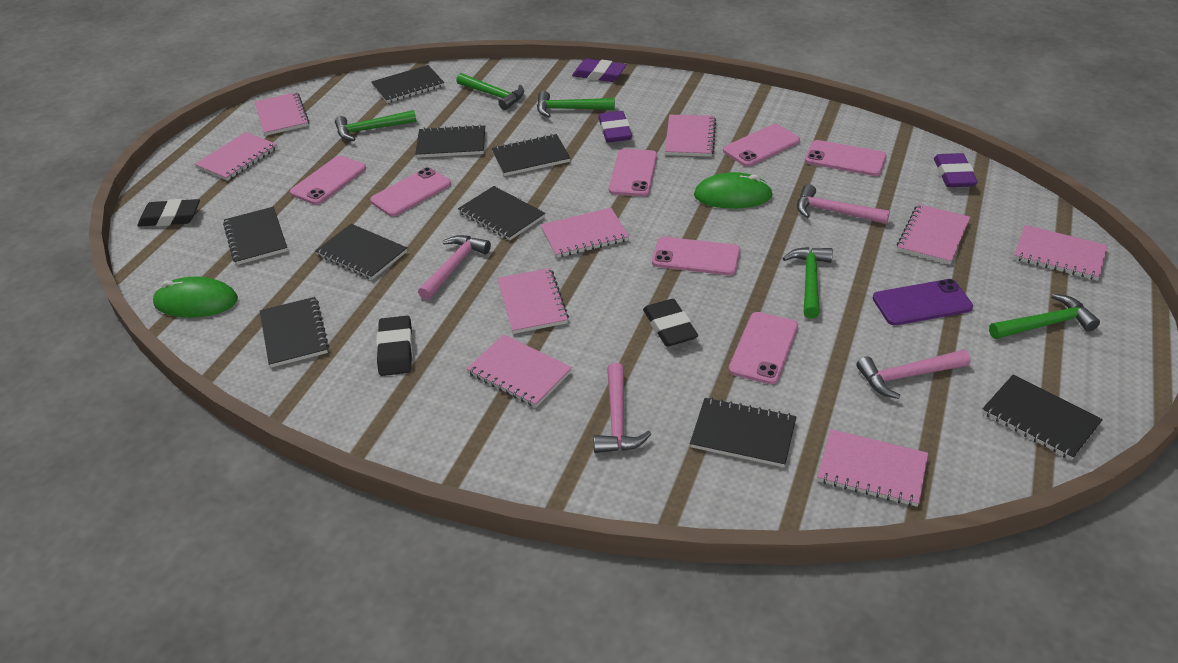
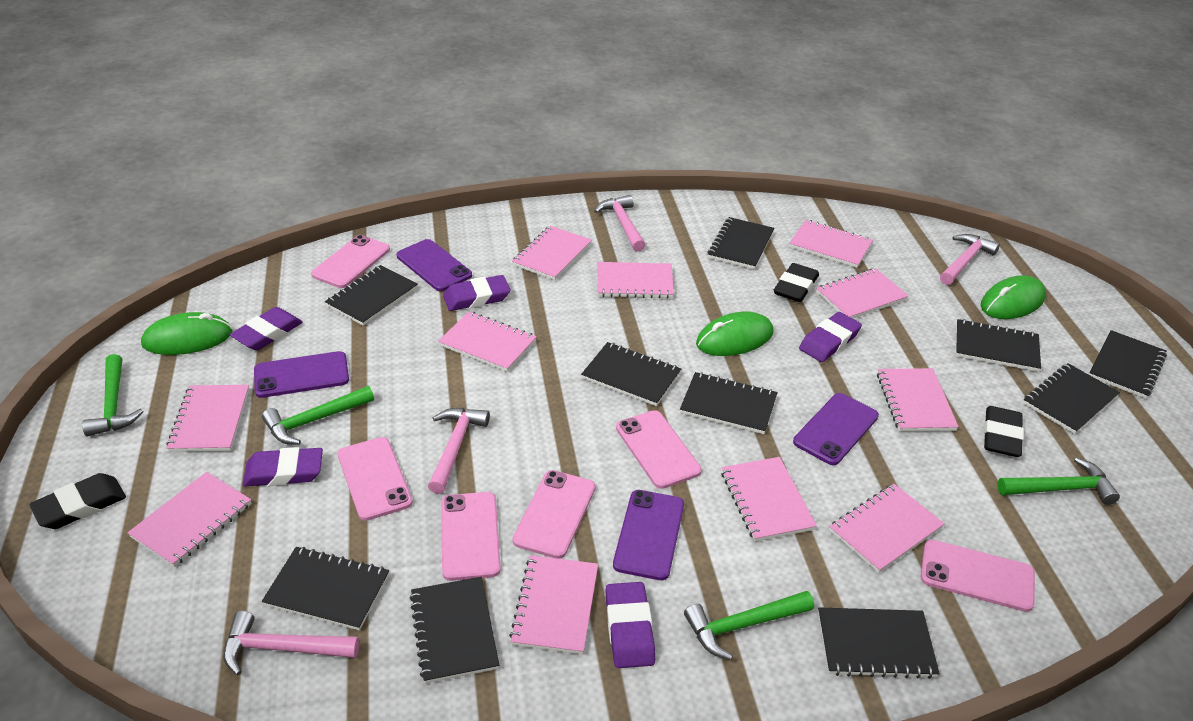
black notebook: [223,207,288,265] [260,297,329,367] [315,224,407,280] [371,65,444,103] [415,125,485,158] [458,186,545,240] [492,134,570,176] [690,398,797,467] [982,374,1103,460] = 9 -> [262,547,389,630] [325,265,418,326] [409,577,499,684] [581,342,681,406] [680,372,778,434] [708,217,774,269] [818,607,940,679] [956,319,1041,372] [1023,363,1120,434] [1089,330,1167,399] = 10
green hammer: [335,110,417,141] [456,73,524,110] [537,91,615,117] [783,247,833,319] [989,294,1100,339] = 5 -> [82,354,143,436] [262,386,374,445] [684,591,814,660] [997,457,1120,505] = 4
green mouse: [153,277,238,318] [694,172,773,209] = 2 -> [141,312,233,355] [696,312,773,356] [980,275,1046,319] = 3
pink notebook: [195,132,277,181] [254,92,309,136] [466,334,572,407] [497,268,569,334] [541,208,629,258] [665,115,716,157] [817,429,928,507] [897,204,970,265] [1014,225,1108,281] = 9 -> [127,472,252,567] [166,385,249,452] [438,311,536,372] [509,555,598,655] [512,226,592,280] [597,262,674,299] [721,457,817,542] [789,220,873,268] [816,268,909,318] [829,484,945,573] [877,368,959,432] = 11
pink phone: [290,155,366,205] [370,167,451,217] [609,149,657,196] [652,237,740,275] [723,124,800,167] [729,312,798,384] [805,140,887,176] = 7 -> [311,235,390,288] [338,437,413,521] [441,492,501,581] [513,470,595,559] [616,410,702,489] [921,540,1035,612] = 6
purple eraser: [572,59,626,82] [598,111,632,143] [934,153,978,187] = 3 -> [230,307,303,350] [243,447,323,486] [443,275,511,311] [606,582,655,668] [799,312,862,362] = 5
purple phone: [873,279,973,325] = 1 -> [254,351,349,398] [397,239,472,291] [613,490,684,580] [793,393,879,465] = 4

